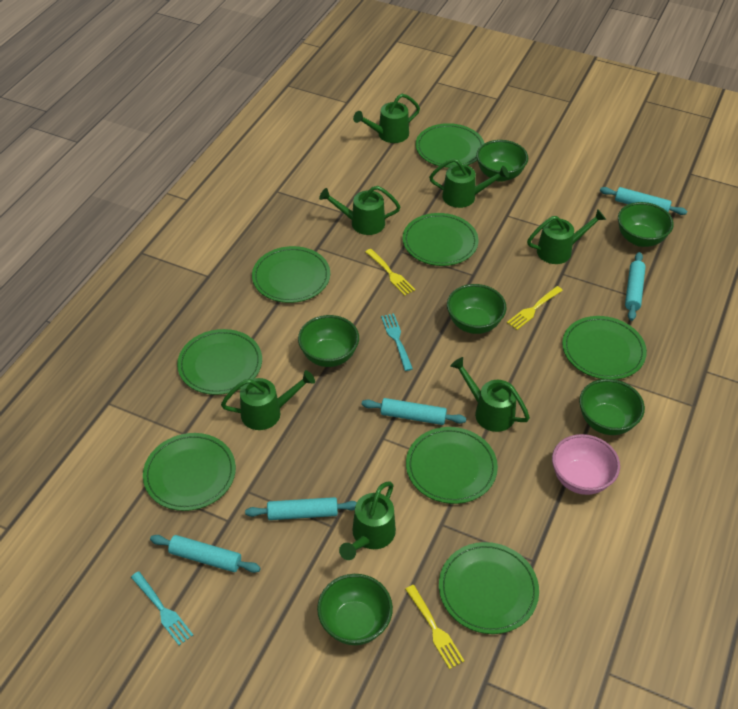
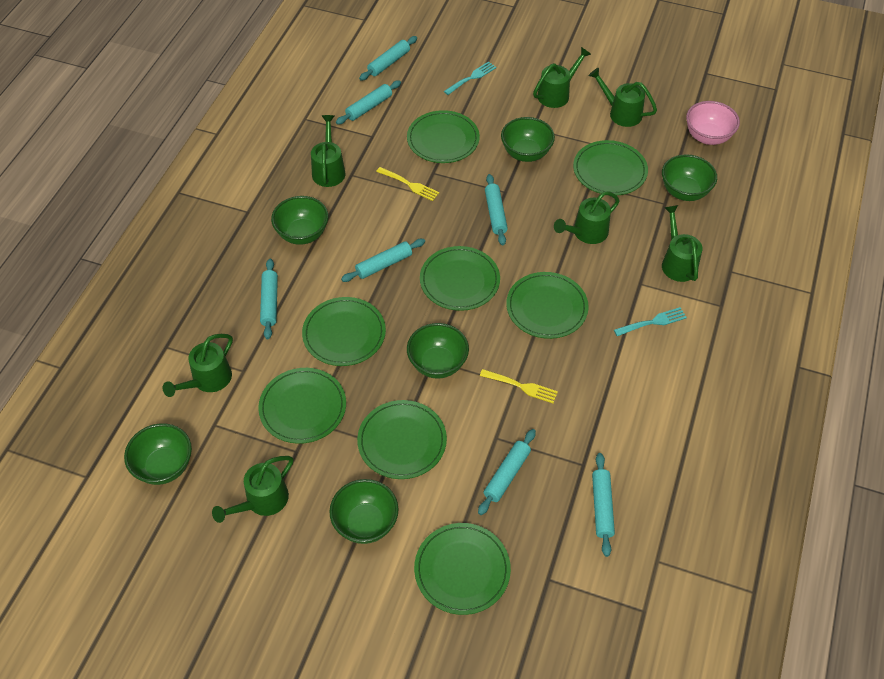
turquoise rolling pin: [150,535,261,573] [245,497,357,520] [362,398,466,425] [600,187,687,215] [625,252,646,321] = 5 -> [260,259,278,339] [336,80,401,125] [341,239,425,282] [359,36,417,81] [478,429,536,515] [485,174,508,246] [592,453,615,557] = 7
yellow fork: [366,249,415,296] [405,585,464,669] [507,286,563,330] = 3 -> [376,167,439,201] [480,369,558,403] = 2

